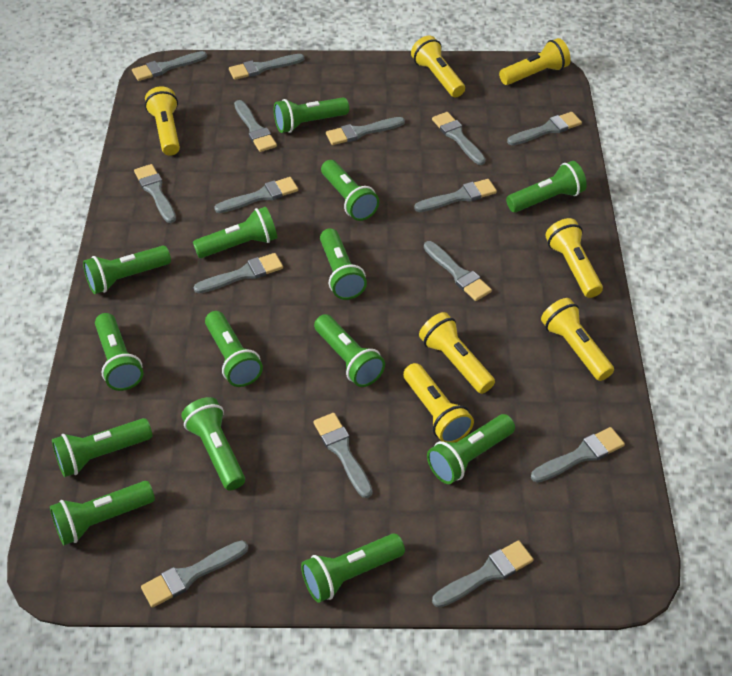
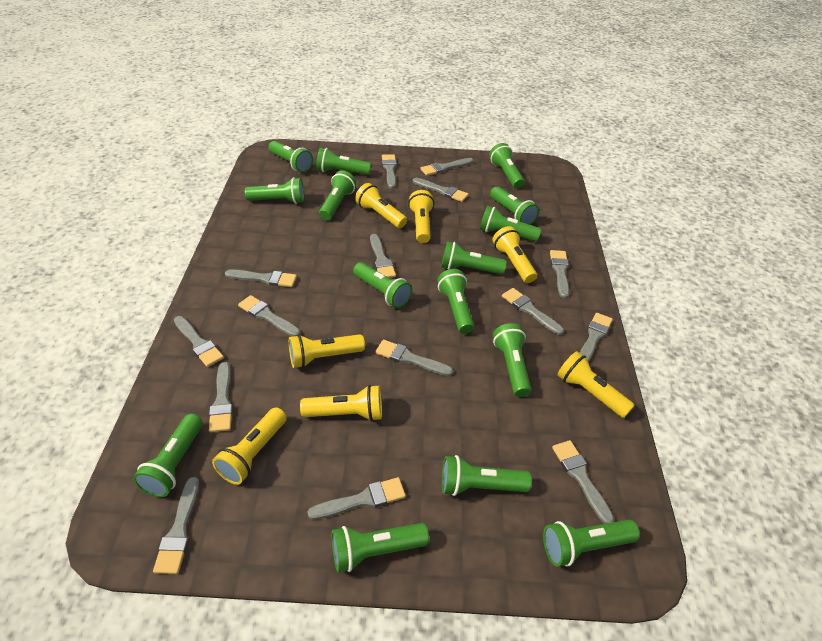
green flashlight: [50,481,155,545] [52,418,152,477] [83,246,171,294] [95,313,143,391] [181,397,245,490] [193,207,277,258] [205,311,263,387] [274,97,349,133] [301,533,405,603] [314,314,385,387] [320,228,367,300] [321,160,379,221] [427,414,515,484] [506,161,587,212] = 14 -> [133,414,203,497] [245,178,304,204] [268,141,313,172] [316,148,371,175] [319,171,356,220] [332,523,429,572] [353,262,412,308] [437,269,474,334] [441,241,507,274] [442,455,532,496] [480,206,542,242] [489,143,525,189] [490,187,539,225] [493,323,531,397] [543,520,640,567] = 15

